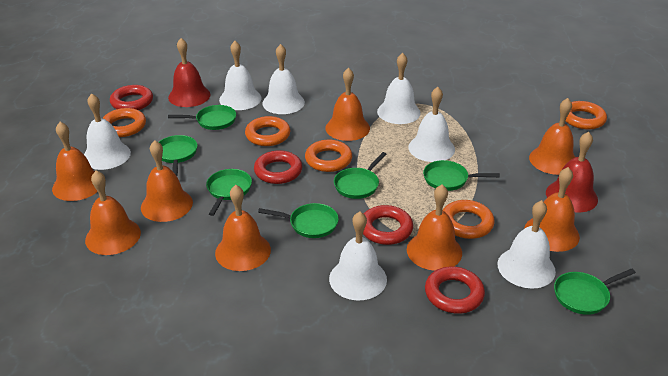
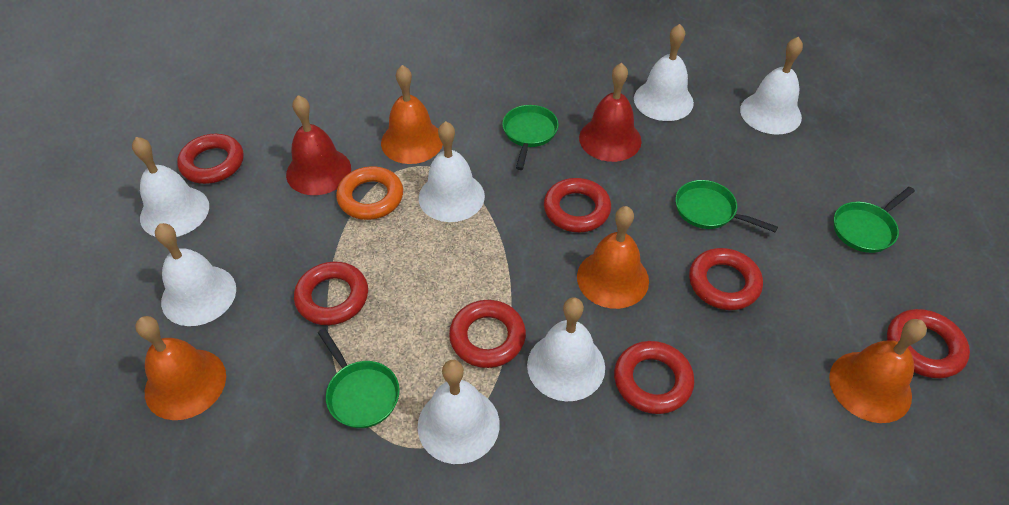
green pan: [159,135,198,176] [168,105,236,130] [206,169,252,216] [258,203,339,238] [334,152,387,199] [423,160,500,191] [554,268,636,315] = 7 -> [318,328,400,428] [502,105,559,170] [675,180,778,233] [834,187,915,253] = 4
orange bell: [52,122,98,201] [85,170,141,255] [141,140,193,222] [215,185,271,271] [326,67,370,141] [407,184,462,271] [524,167,580,252] [529,98,575,175] = 8 -> [135,316,226,420] [381,65,443,164] [577,206,649,309] [829,319,927,423] = 4
orange ring: [103,108,146,137] [245,116,290,146] [305,140,352,172] [443,200,494,239] [566,101,607,129] = 5 -> [336,166,403,220] = 1
red ring: [110,85,153,110] [254,150,302,184] [363,205,413,245] [425,267,485,314] = 4 -> [177,134,244,184] [294,261,368,325] [449,300,526,368] [544,178,611,232] [614,341,694,414] [689,248,763,310] [887,309,970,378] = 7

